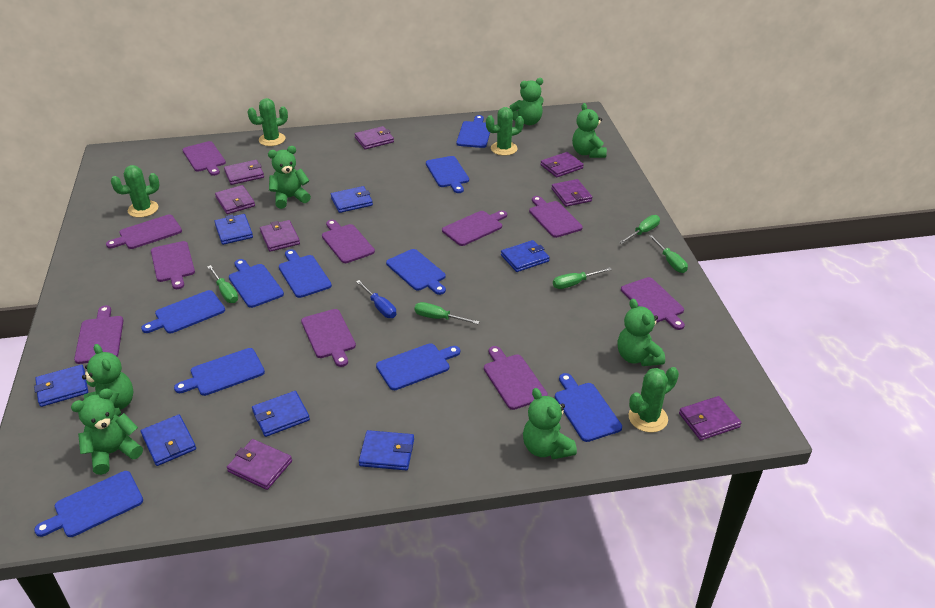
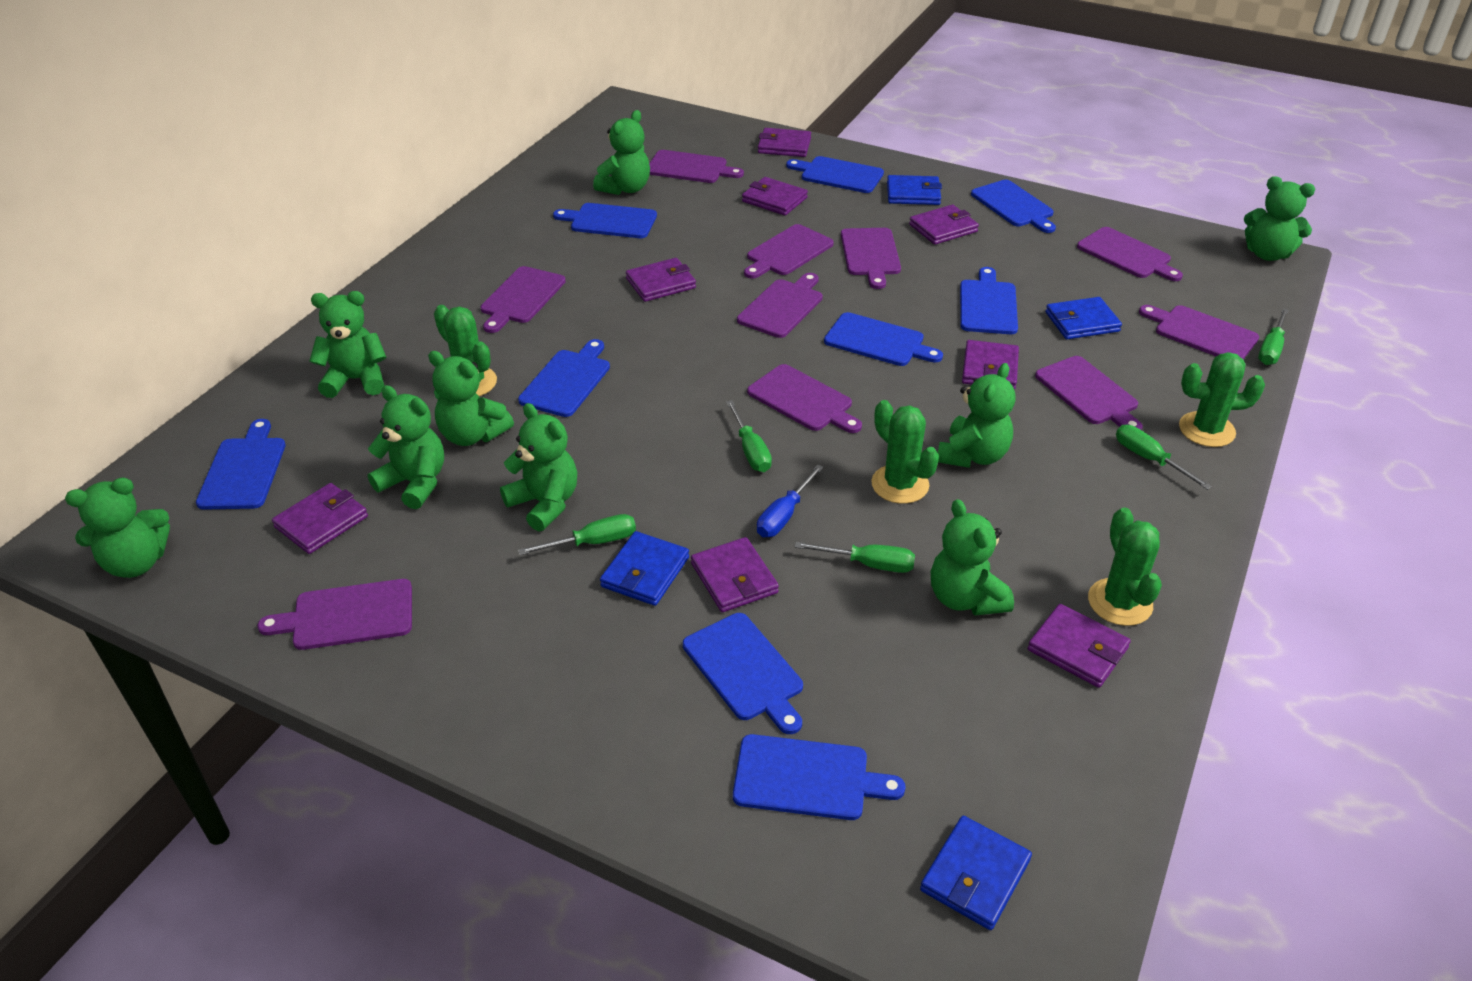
blue cutting board: [34,471,143,537] [141,290,225,333] [174,348,265,396] [229,259,284,308] [279,249,332,298] [376,343,460,390] [386,249,446,295] [426,156,469,193] [456,115,490,148] [555,373,622,442] = 10 -> [196,419,286,510] [518,339,610,417] [553,203,657,238] [683,613,803,734] [733,734,905,820] [786,156,884,193] [824,312,943,366] [960,267,1018,334] [971,180,1056,233] = 9
blue wallet: [34,365,88,407] [141,414,196,466] [214,214,253,245] [252,391,310,437] [331,186,373,213] [359,430,414,470] [501,240,550,272] = 7 -> [600,531,689,606] [887,175,942,205] [920,816,1032,930] [1045,297,1122,339] = 4
green teddy bear: [71,388,143,475] [82,344,134,416] [268,146,311,209] [510,78,544,125] [523,388,577,459] [572,103,607,158] [618,299,665,366] = 7 -> [65,478,170,578] [310,291,387,398] [368,385,444,509] [428,351,514,446] [500,403,577,532] [593,110,650,195] [931,499,1014,616] [938,363,1015,468] [1244,176,1315,261] = 9

